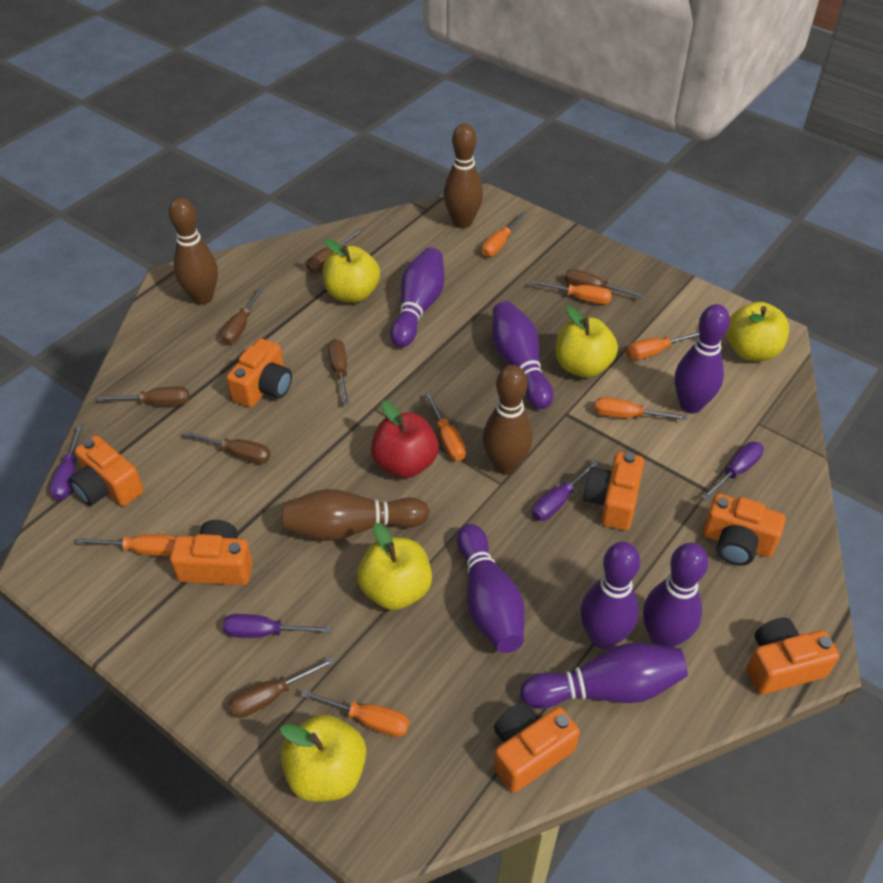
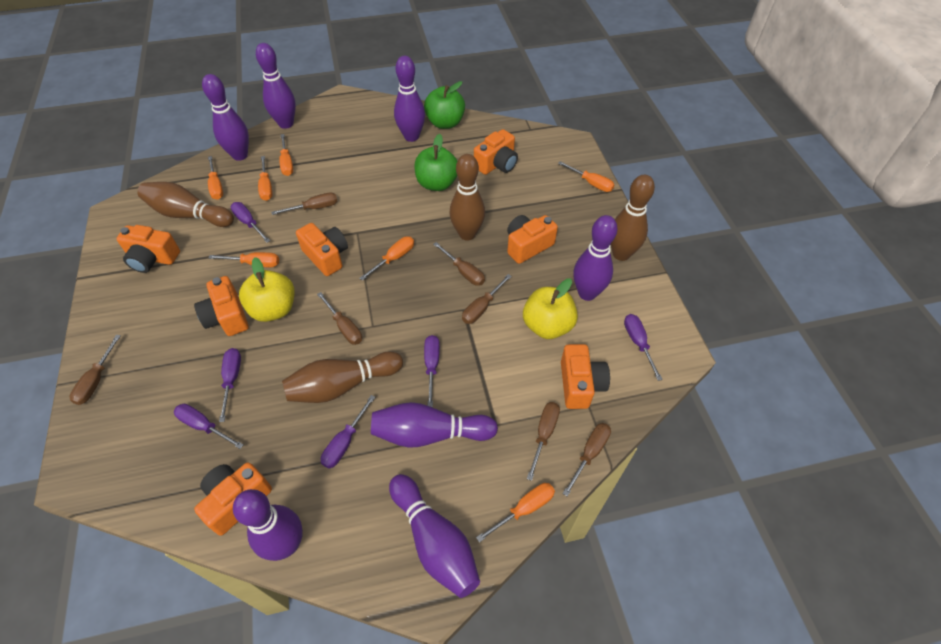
green apple: none = 0 -> [414,134,457,191] [424,81,465,129] = 2
purple screwdriver: [50,424,84,501] [223,614,331,638] [532,459,600,521] [701,442,764,501] = 4 -> [174,404,244,449] [219,348,241,422] [231,202,270,243] [321,395,375,469] [424,335,440,407] [624,314,663,381] = 6
red apple: [371,401,439,478] = 1 -> none = 0
yellow apple: [280,714,367,802] [323,239,380,303] [357,523,432,610] [556,306,618,378] [726,302,789,361] = 5 -> [239,257,294,322] [523,279,578,339] = 2

